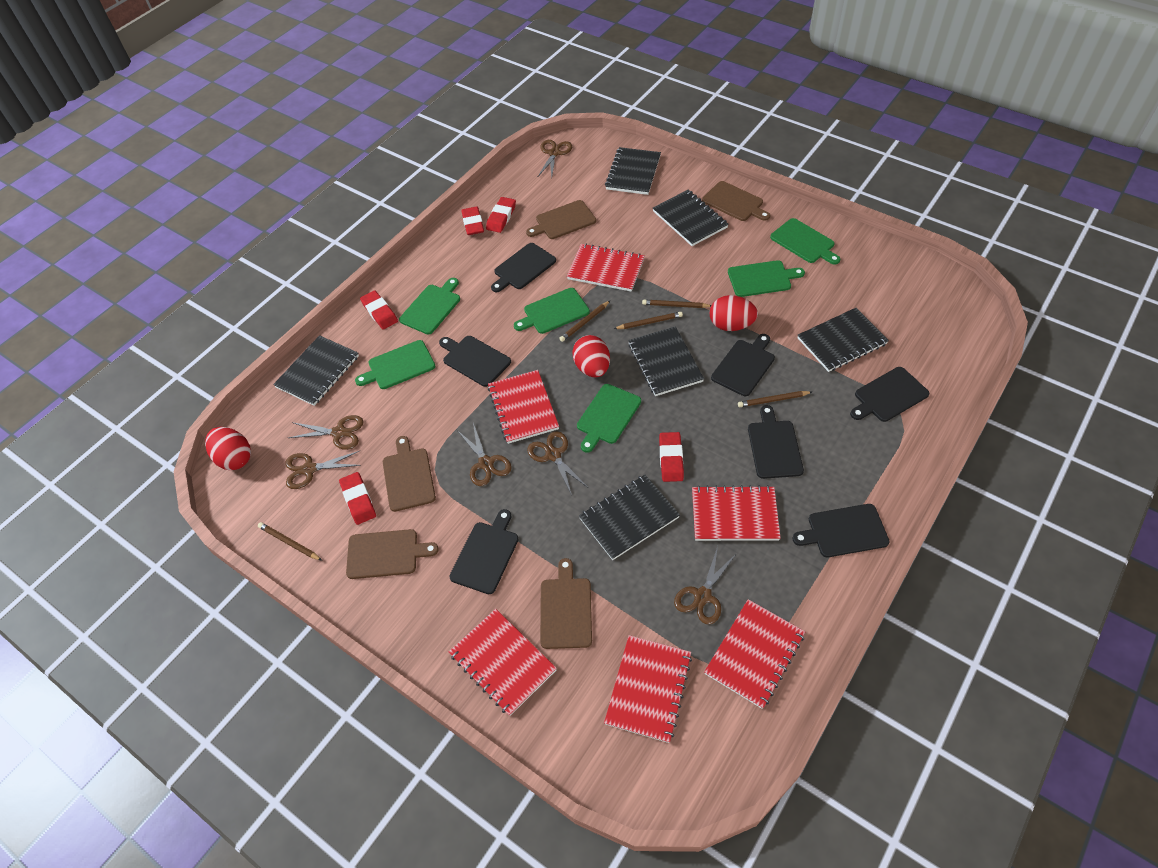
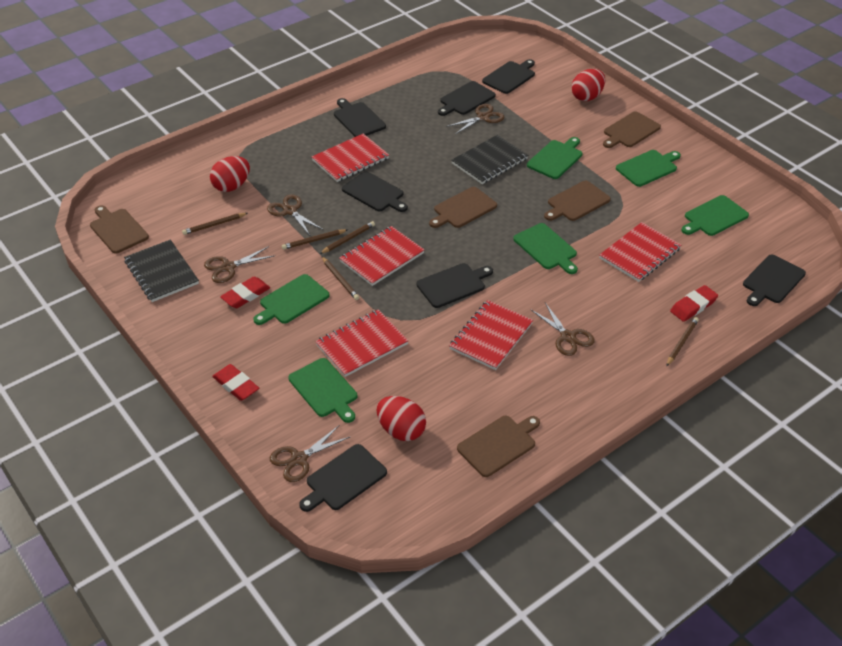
black notebook: [273,335,359,406] [579,475,680,560] [605,147,661,195] [628,326,704,396] [653,190,729,246] [798,308,889,372] = 6 -> [124,239,199,302] [451,135,528,184] = 2
brown scissors: [285,451,361,489] [288,415,364,450] [456,423,512,486] [527,431,587,496] [538,140,572,177] [674,546,737,624] = 6 -> [204,246,274,283] [267,194,322,235] [270,426,351,482] [446,104,504,134] [531,303,595,356] = 5
red eraser: [339,472,376,525] [360,290,398,329] [461,206,484,235] [486,197,516,233] [659,432,684,482] = 5 -> [212,364,259,401] [220,277,270,308] [670,285,718,322] = 3
red notebook: [449,609,557,716] [488,370,559,444] [567,244,645,292] [604,635,692,743] [692,485,781,541] [704,599,805,709] = 6 -> [312,134,389,182] [315,310,409,377] [339,226,424,286] [449,300,533,370] [600,222,681,282] = 5

